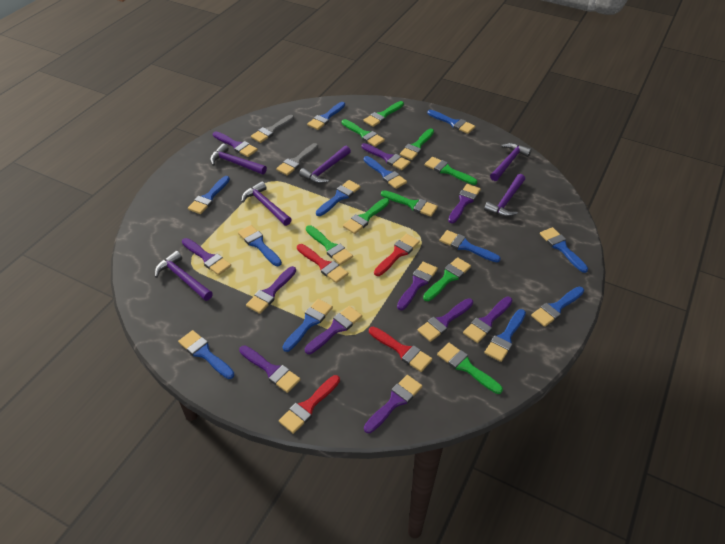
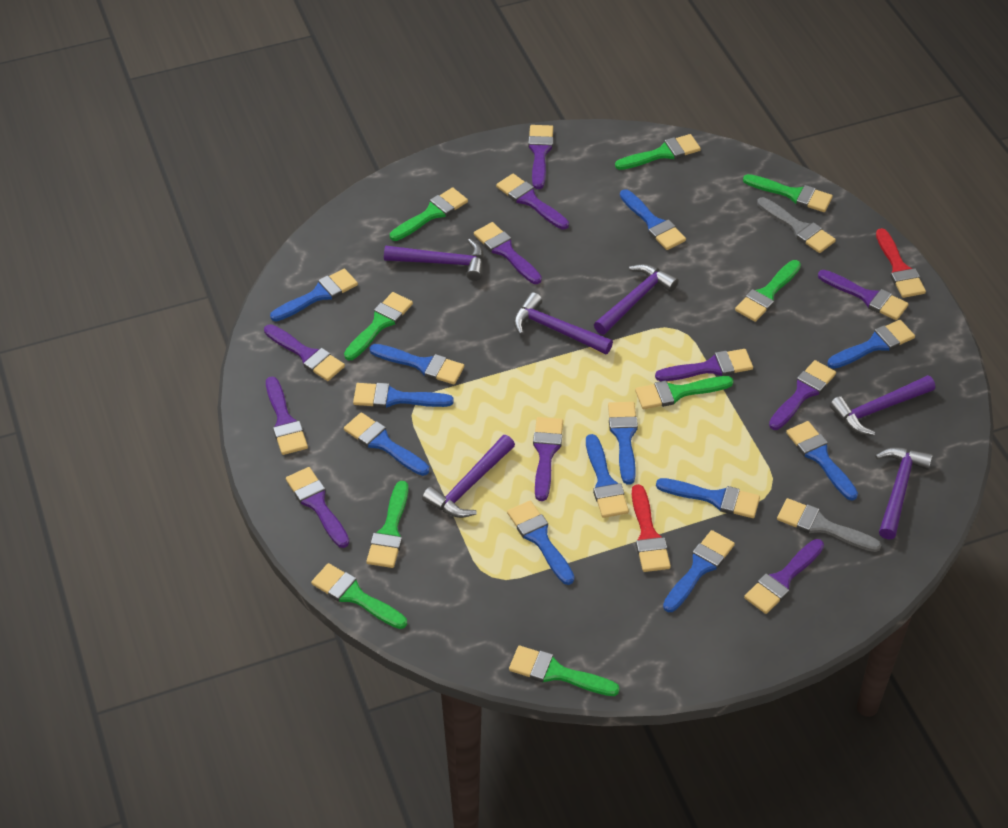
red brush: [279,375,340,434] [297,244,348,283] [369,327,432,372] [374,234,420,276] = 4 -> [632,484,671,572] [876,228,926,298] = 2

